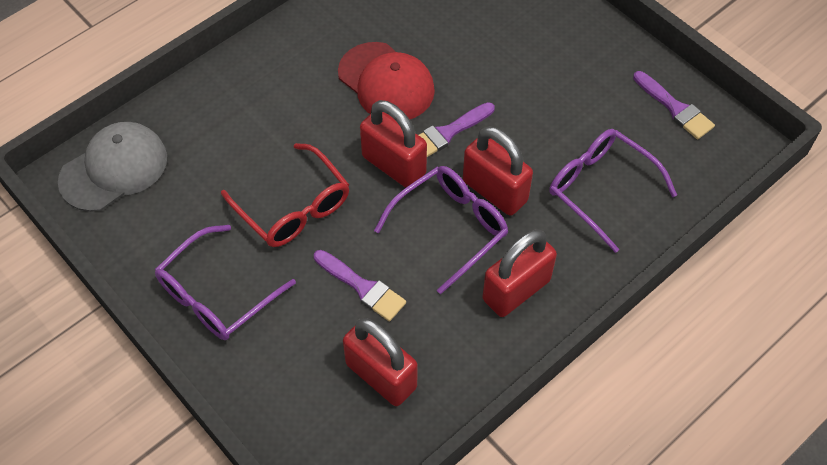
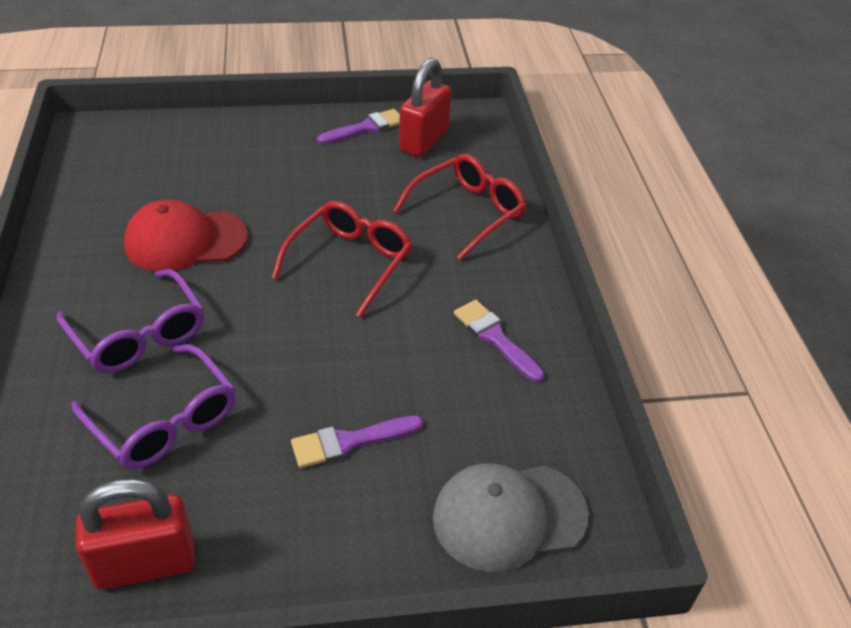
purple glasses: [155,225,296,340] [374,166,508,294] [549,129,677,253] = 3 -> [57,269,204,373] [71,344,236,469] = 2
red glasses: [221,143,349,247] = 1 -> [272,201,412,318] [393,154,526,260] = 2
red padlock: [343,318,417,406] [360,100,427,188] [463,127,533,216] [482,229,557,317] = 4 -> [76,478,195,589] [399,58,451,157] = 2

